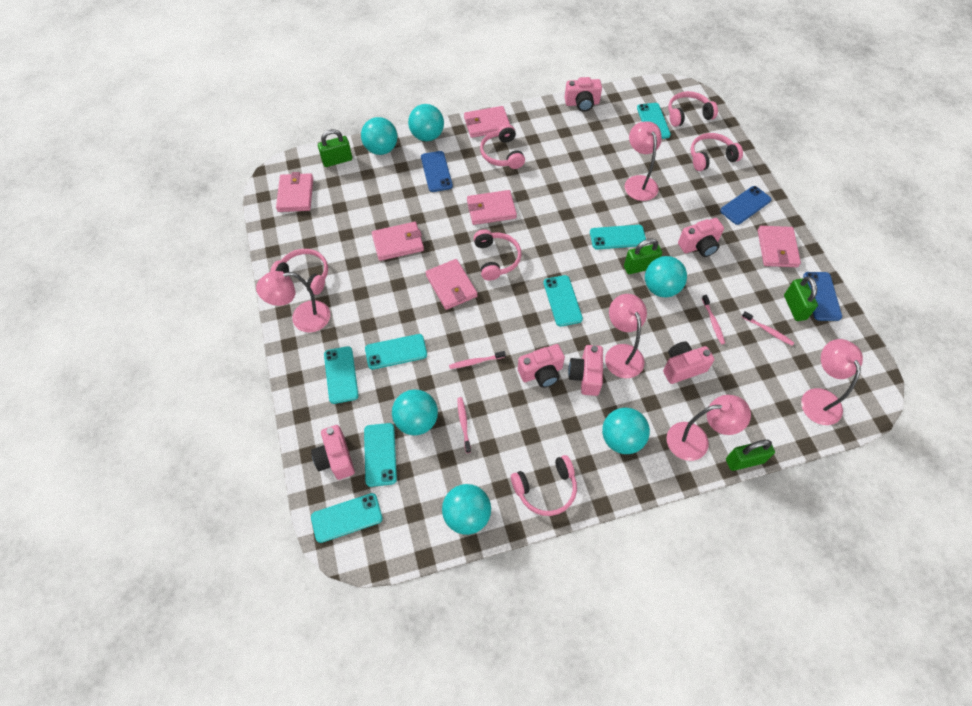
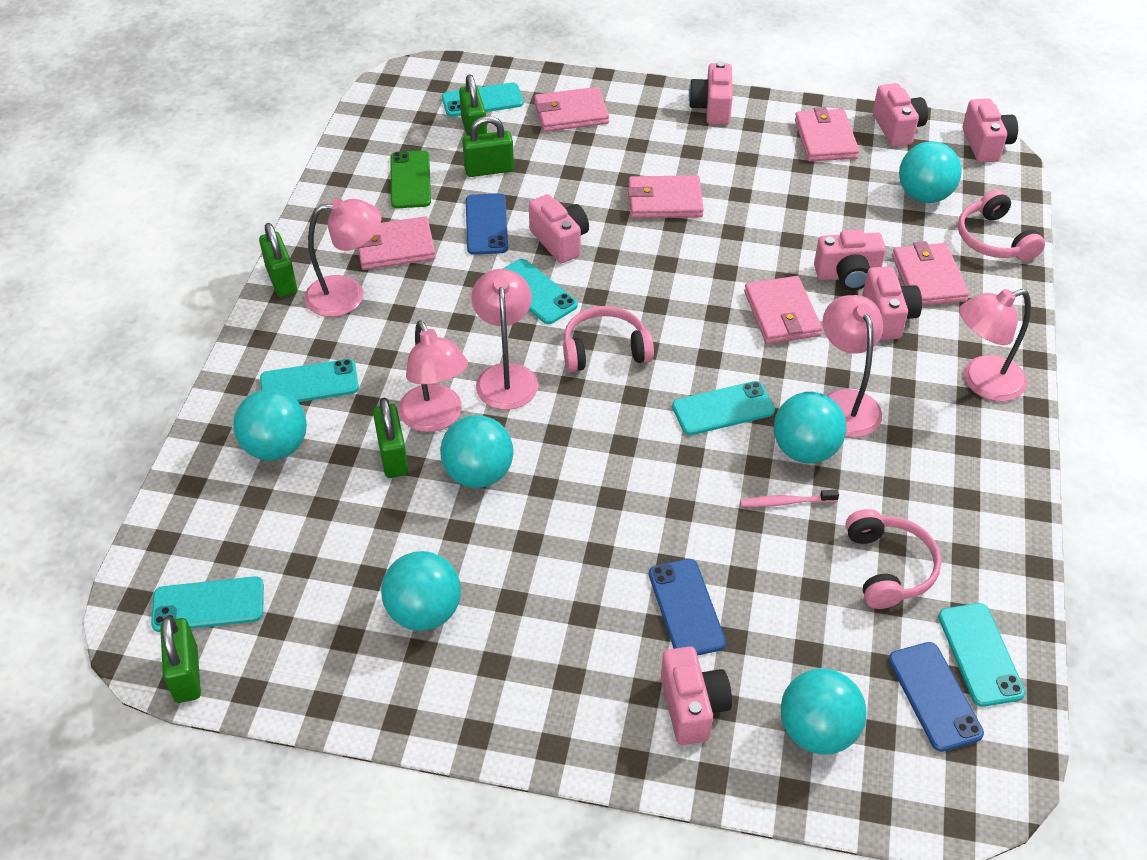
green padlock: [318,129,352,167] [624,238,662,274] [726,440,775,471] [784,276,818,321] = 4 -> [160,616,201,703] [259,223,297,297] [373,398,409,478] [459,75,487,136] [462,116,514,177] = 5
green phone: none = 0 -> [390,151,431,208] = 1
pink camera: [311,425,355,480] [518,344,565,388] [565,77,602,112] [568,345,603,396] [663,341,714,384] [678,218,724,257] = 6 -> [529,194,589,263] [661,646,732,745] [689,61,733,125] [814,230,886,290] [862,266,922,340] [873,83,928,147] [963,99,1018,162] = 7
pink headphones: [270,249,328,295] [474,229,521,281] [480,124,525,169] [511,455,577,516] [668,91,718,127] [690,133,743,171] = 6 -> [563,306,654,372] [846,509,941,609] [958,189,1045,261] = 3
pink toothbrush: [449,351,506,369] [457,397,471,453] [702,295,725,344] [742,311,794,346] = 4 -> [740,490,839,507] = 1
turquoise phone: [311,493,383,543] [324,346,359,404] [364,423,397,487] [365,334,427,370] [543,275,583,327] [590,225,646,250] [637,103,671,139] = 7 -> [151,576,264,632] [260,359,359,402] [442,82,523,117] [503,259,578,324] [672,381,775,435] [938,603,1025,707] = 6

